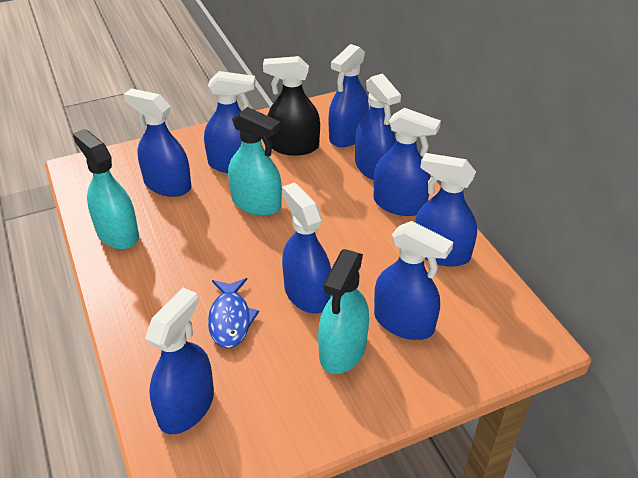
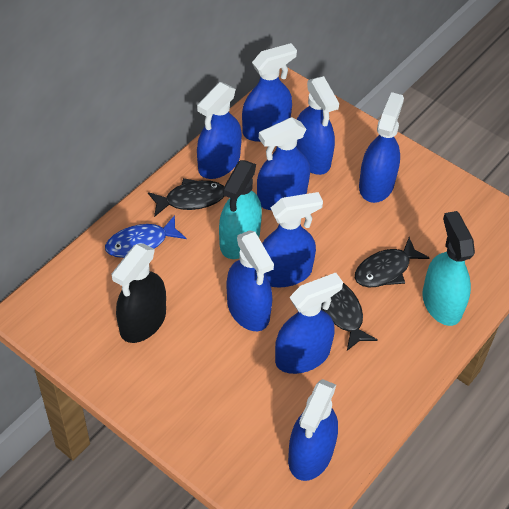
black fish: none = 0 -> [148,178,224,217] [321,283,377,351] [355,237,429,287] = 3
turquoise spray bottle: [73,129,139,249] [228,107,282,216] [318,249,369,374] = 3 -> [219,160,262,259] [422,211,475,326] = 2

